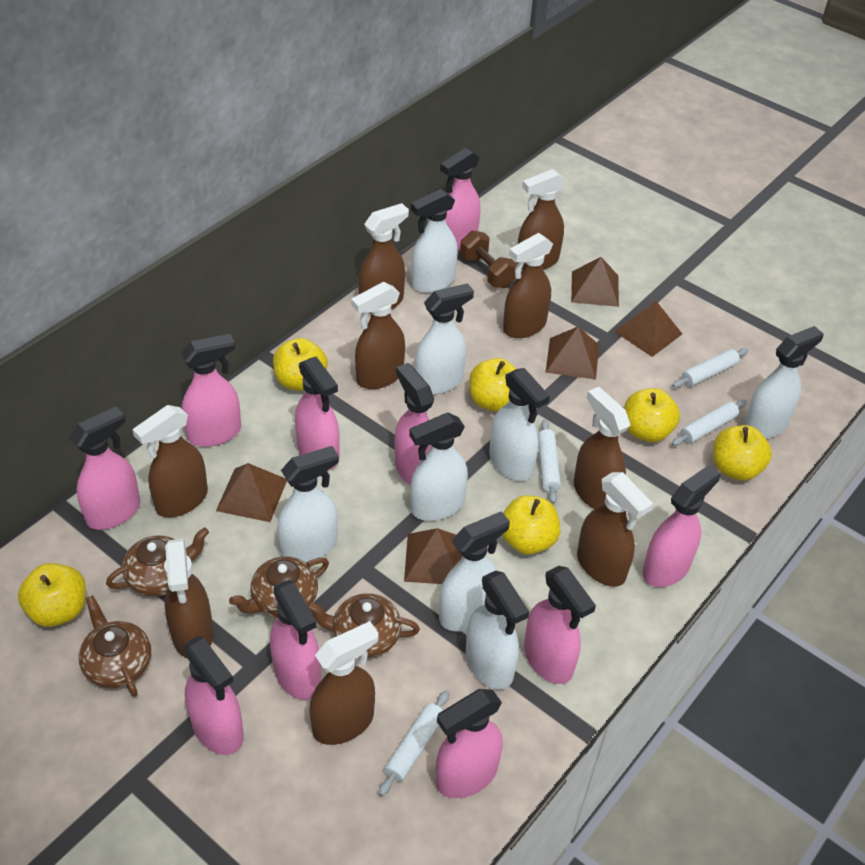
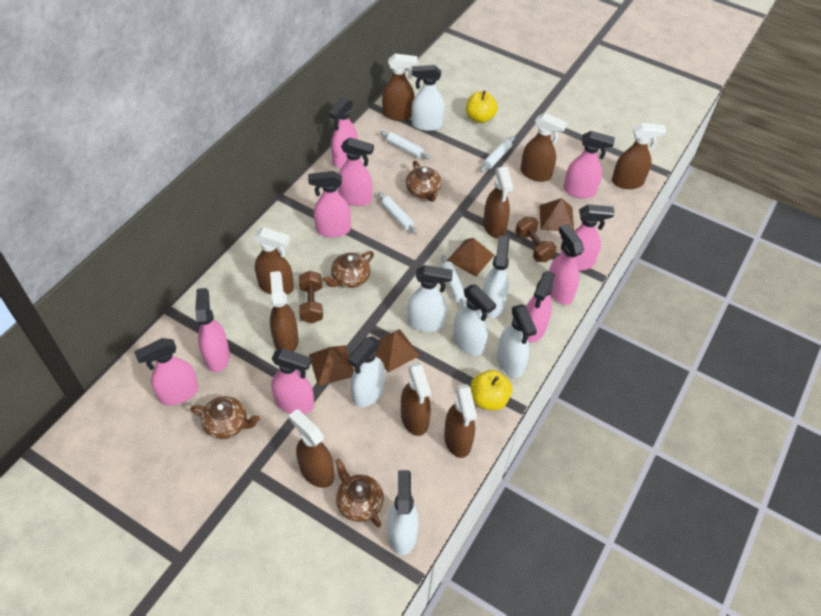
brown dumbbell: [460,231,517,288] = 1 -> [299,271,323,323] [515,216,557,262] = 2
brown pyramid: [216,463,287,522] [404,528,462,584] [545,326,599,379] [571,257,619,307] [614,301,682,357] = 5 -> [309,345,354,386] [376,329,420,373] [447,238,494,277] [539,198,574,231] = 4
white spray bottle: [277,446,339,563] [409,413,468,521] [411,189,458,293] [415,283,474,395] [439,511,510,632] [466,571,529,689] [489,368,550,481] [743,326,824,439] = 8 -> [348,336,385,407] [388,470,419,555] [407,265,453,332] [412,65,445,131] [453,285,496,356] [483,236,509,318] [497,304,537,378] = 7
yellow apple: [18,563,86,627] [273,338,328,391] [469,358,516,412] [502,495,560,555] [624,388,680,442] [713,425,772,481] = 6 -> [466,91,498,123] [471,370,512,411] = 2

